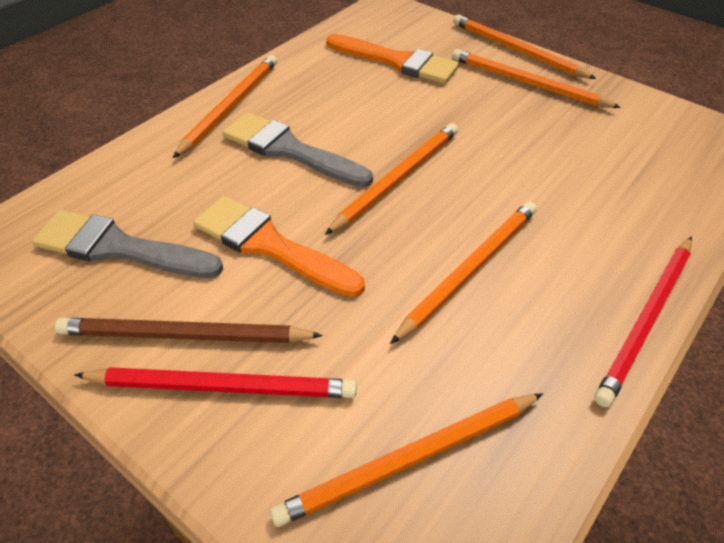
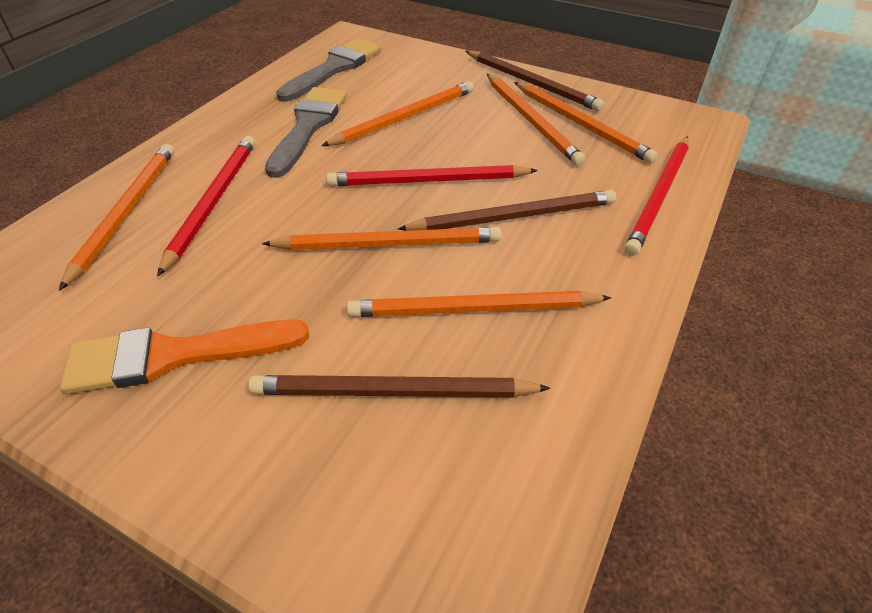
brown pencil: [55,318,323,343] = 1 -> [248,375,550,398] [398,190,616,231] [466,51,604,111] = 3
orange brush: [193,196,365,297] [326,34,459,84] = 2 -> [60,320,309,394] = 1
red pencil: [74,367,357,398] [595,237,692,407] = 2 -> [157,136,255,276] [326,165,538,186] [625,136,689,256] = 3

